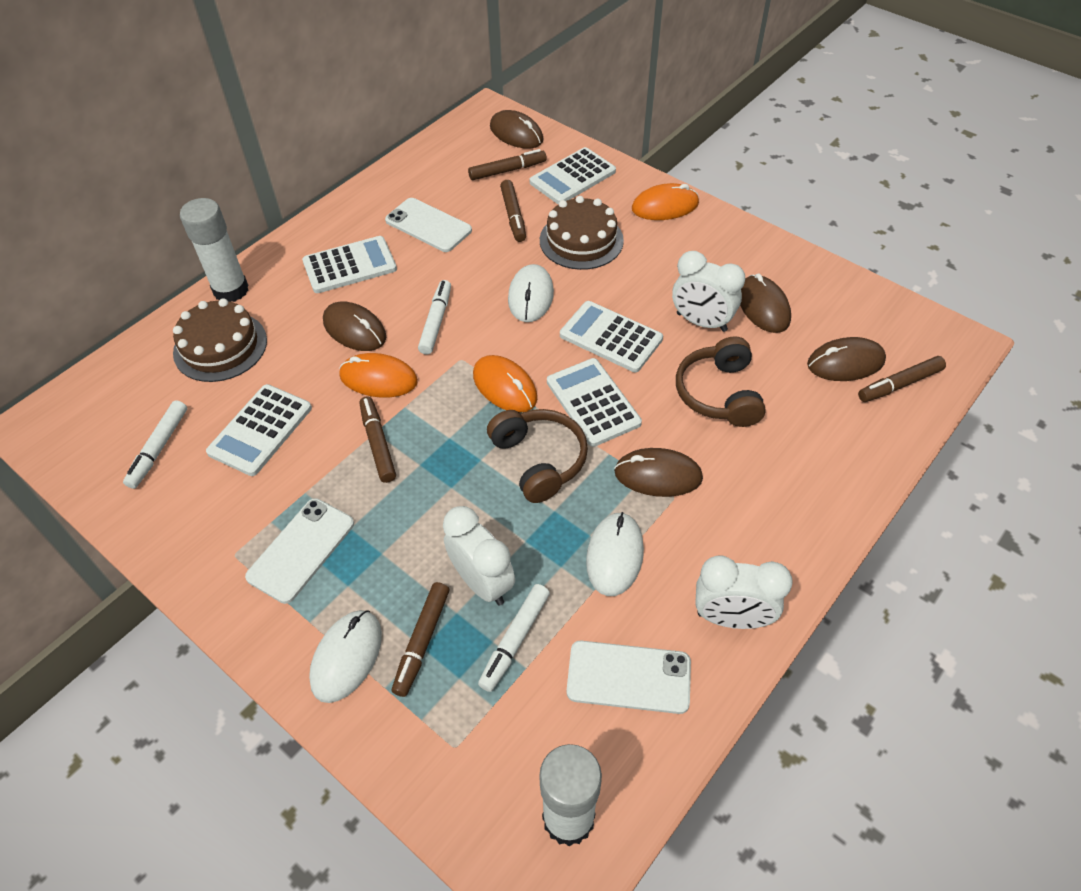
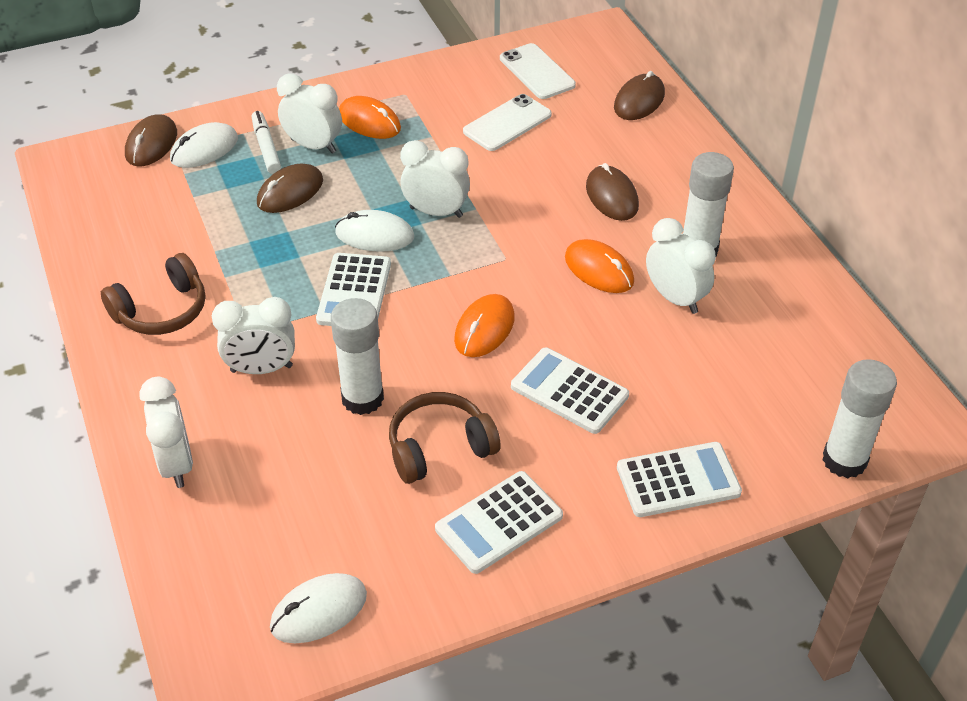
brown cake: [173,298,267,382] [540,196,624,270] = 2 -> none = 0
brown marker: [359,397,396,483] [392,582,449,697] [468,149,547,180] [500,180,526,242] [858,356,946,402] = 5 -> none = 0
brown mouse: [323,302,386,351] [490,110,544,149] [614,448,703,497] [740,274,791,333] [807,337,886,381] = 5 -> [125,114,177,167] [257,164,323,213] [586,163,639,221] [614,71,665,120] = 4
white calculator: [206,384,312,476] [302,236,397,293] [530,147,616,204] [547,358,642,447] [560,301,663,372] = 5 -> [316,253,391,326] [435,471,563,574] [511,347,629,434] [617,442,742,517] = 4
white clock: [443,506,515,605] [672,251,745,332] [695,556,793,629] = 3 -> [139,376,193,488] [212,297,295,374] [277,74,342,154] [400,140,470,218] [646,218,716,314] = 5
white glue stick: [180,198,248,302] [539,744,602,847] = 2 -> [331,298,384,415] [683,152,734,257] [822,359,897,478] = 3
white marker: [123,400,187,489] [418,280,451,355] [478,584,550,692] = 3 -> [252,111,281,174] = 1
white phone: [245,498,354,604] [385,198,472,252] [566,641,691,714] = 3 -> [463,94,552,151] [500,43,576,99] = 2

